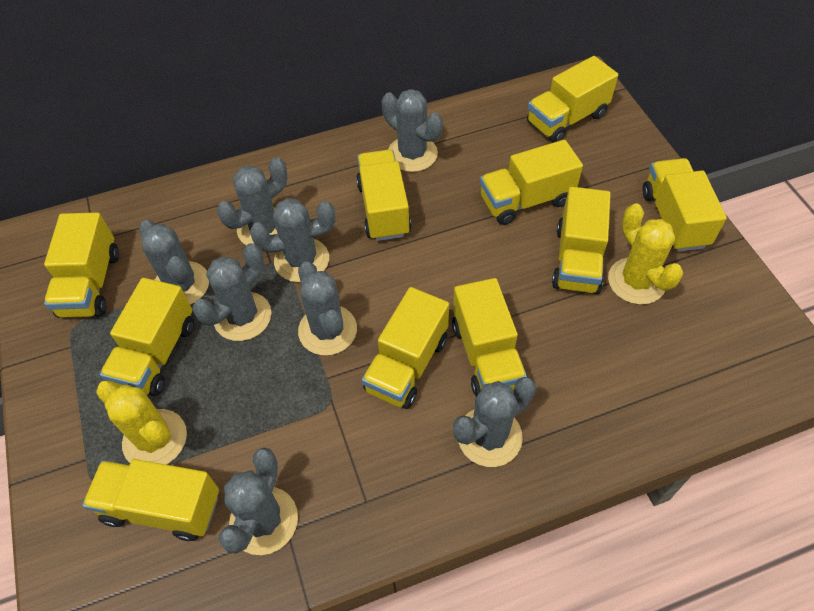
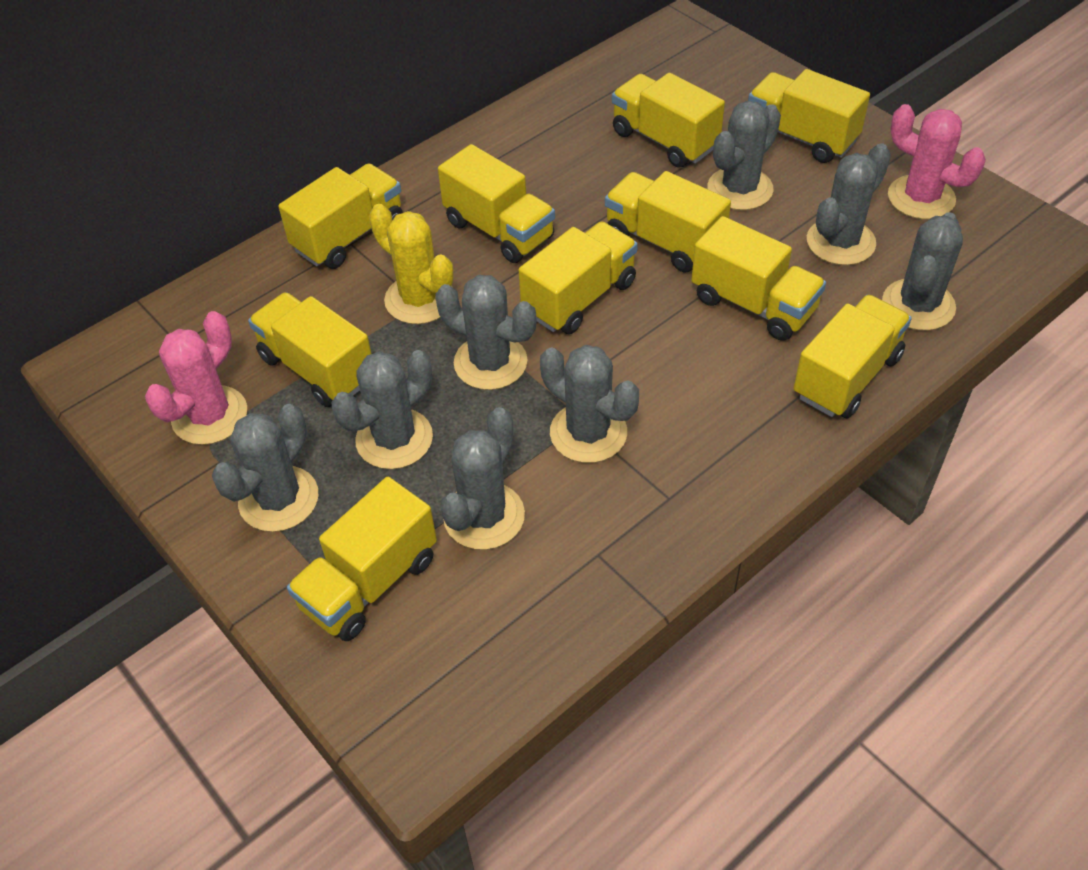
pink cactus: none = 0 -> [145,311,247,445] [888,104,986,219] = 2
yellow cactus: [96,380,187,465] [608,203,683,305] = 2 -> [369,204,454,324] = 1

